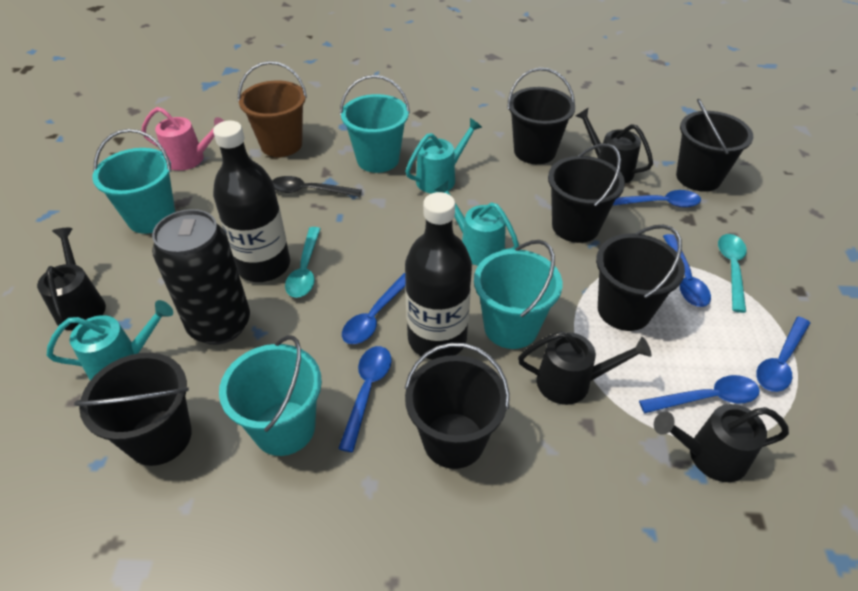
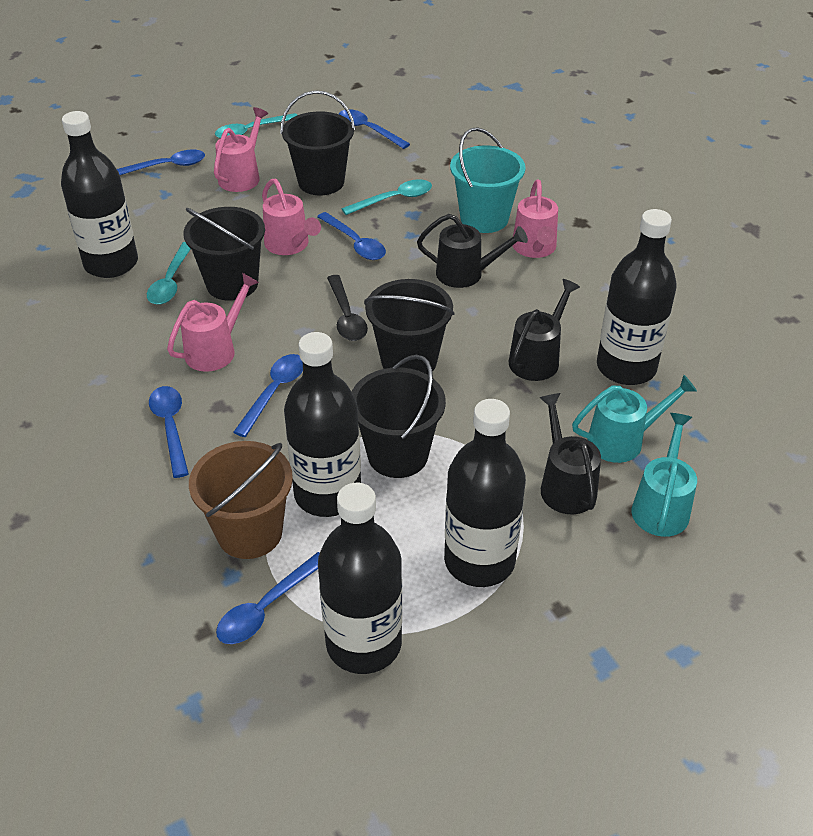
black bottle: [213,121,290,282] [405,192,472,360] = 2 -> [61,111,138,278] [284,332,361,517] [318,483,402,674] [444,399,526,587] [597,209,677,385] = 5
black bucket: [74,353,192,466] [405,343,510,469] [507,68,575,164] [548,143,625,243] [596,225,685,331] [676,98,753,192] = 6 -> [183,207,265,301] [280,90,355,195] [352,355,446,478] [364,279,454,375] = 4
black can: [152,209,250,345] = 1 -> none = 0
black watering can: [37,228,106,331] [518,331,652,405] [576,108,653,183] [654,404,789,482] = 4 -> [417,214,528,288] [509,279,580,381] [539,393,601,514] = 3
pink watering can: [141,107,224,171] = 1 -> [167,273,259,372] [214,107,268,192] [262,179,321,255] [513,180,558,258] = 4
turquoise bucket: [92,129,175,234] [219,335,322,456] [340,75,410,173] [474,240,563,349] = 4 -> [450,127,526,233] = 1
turquoise spoon: [285,227,321,298] [718,234,747,313] = 2 -> [147,242,191,305] [215,113,297,138] [342,179,432,215] = 3
turquoise watering can: [47,300,173,380] [405,118,482,194] [435,181,519,266] = 3 -> [572,375,697,463] [631,413,697,537] = 2

